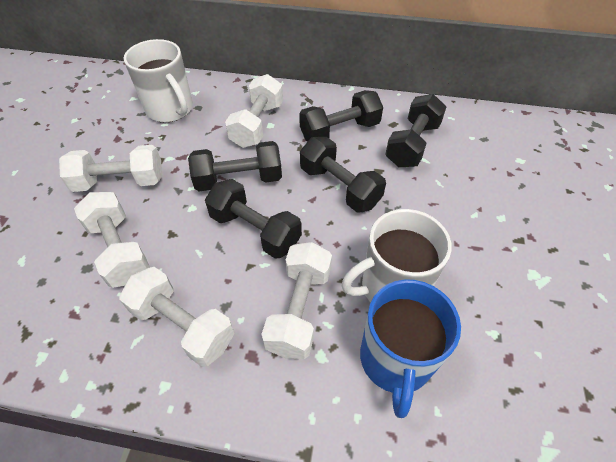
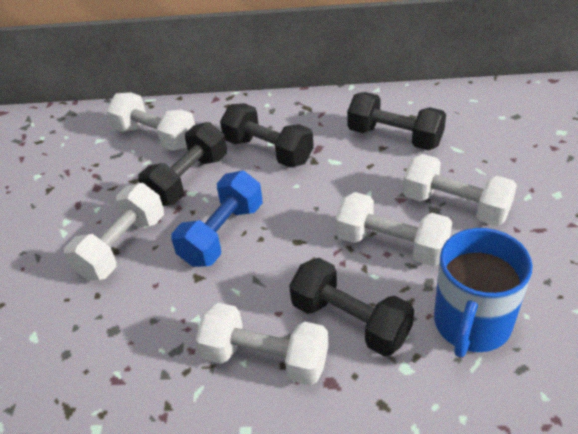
black dumbbell: [188,141,282,191] [205,179,302,259] [299,90,383,141] [300,137,386,212] [385,94,446,168] = 5 -> [138,122,227,206] [220,103,314,167] [289,258,414,356] [347,92,446,150] = 4
blue dumbbell: none = 0 -> [171,171,263,267] = 1
white mug: [124,39,193,122] [341,209,452,303] = 2 -> none = 0

